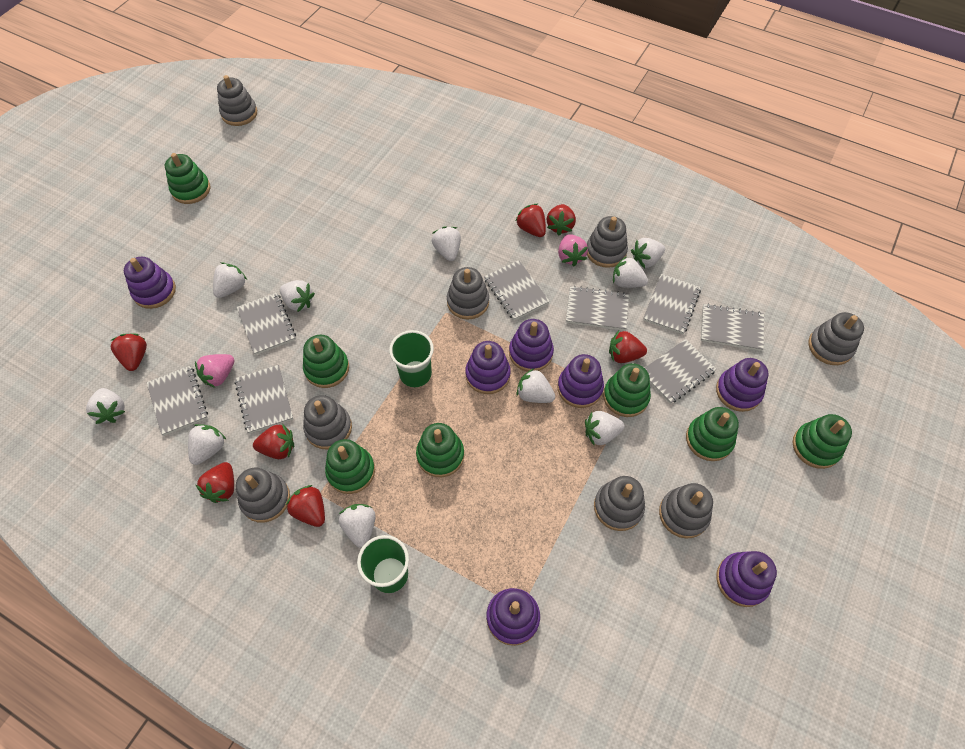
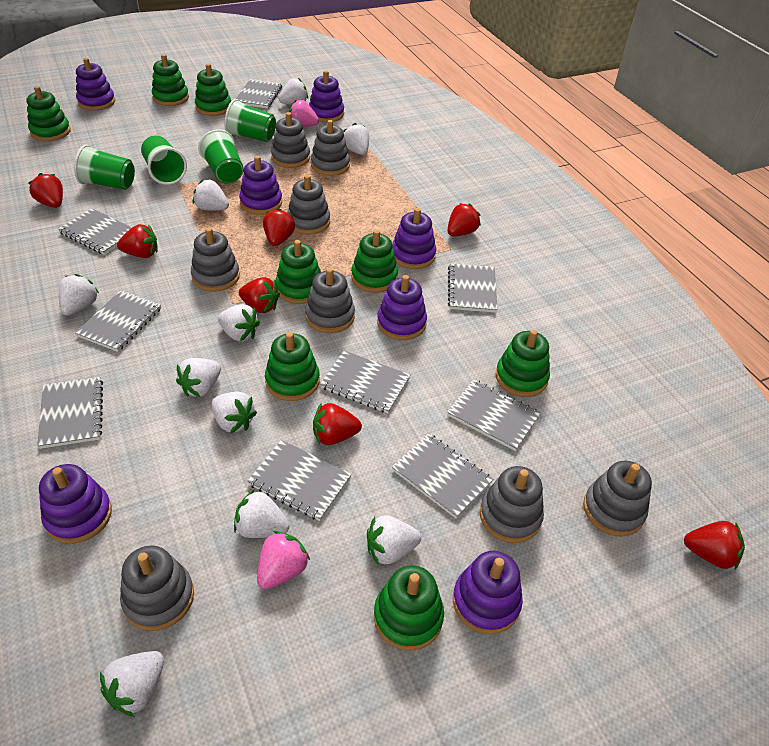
green cup: [357,535,409,593] [389,330,434,387] = 2 -> [74,144,135,190] [141,135,187,185] [198,129,244,183] [224,99,276,142] = 4
green stacking toy: [165,153,210,204] [303,335,349,388] [325,439,375,494] [416,423,464,477] [603,363,651,417] [686,407,739,461] [792,414,852,469] = 7 -> [27,86,71,141] [152,54,189,106] [195,64,231,116] [265,332,320,401] [275,240,321,304] [351,230,398,293] [374,565,444,651] [495,329,550,397] = 8
grey notebook: [146,366,208,436] [234,365,293,434] [237,292,296,355] [484,260,550,320] [566,286,629,330] [643,274,701,334] [645,339,717,404] [701,303,764,351] = 8 -> [37,377,103,449] [58,208,132,255] [75,290,161,352] [236,79,282,108] [247,440,352,521] [320,351,410,413] [392,433,493,519] [447,379,541,451] [448,264,498,313] = 9

